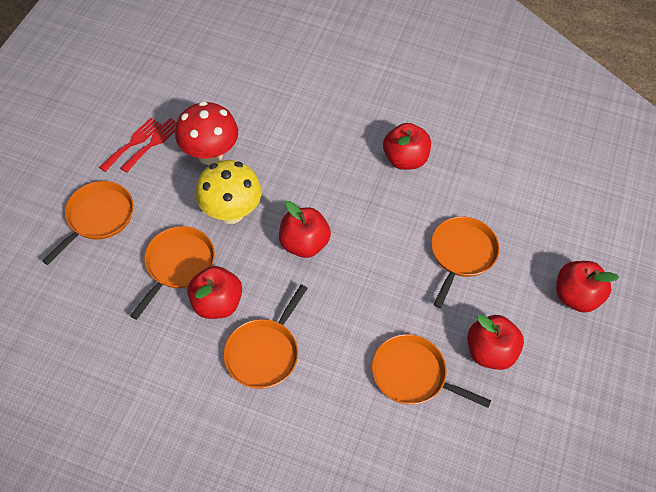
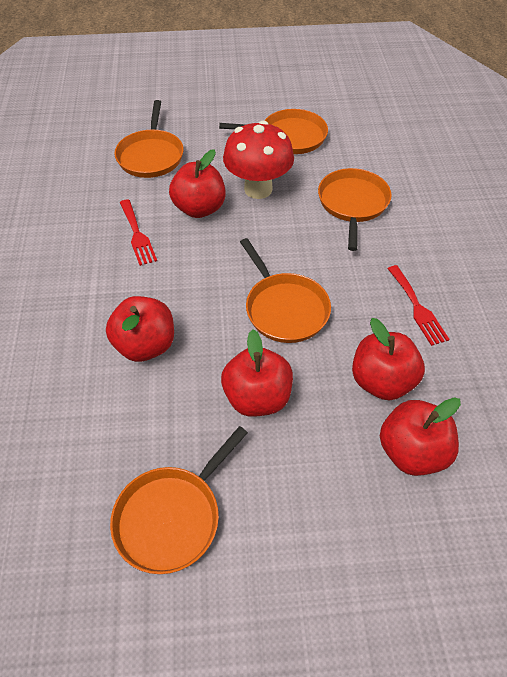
yellow mushroom: [195,160,261,224] = 1 -> none = 0

